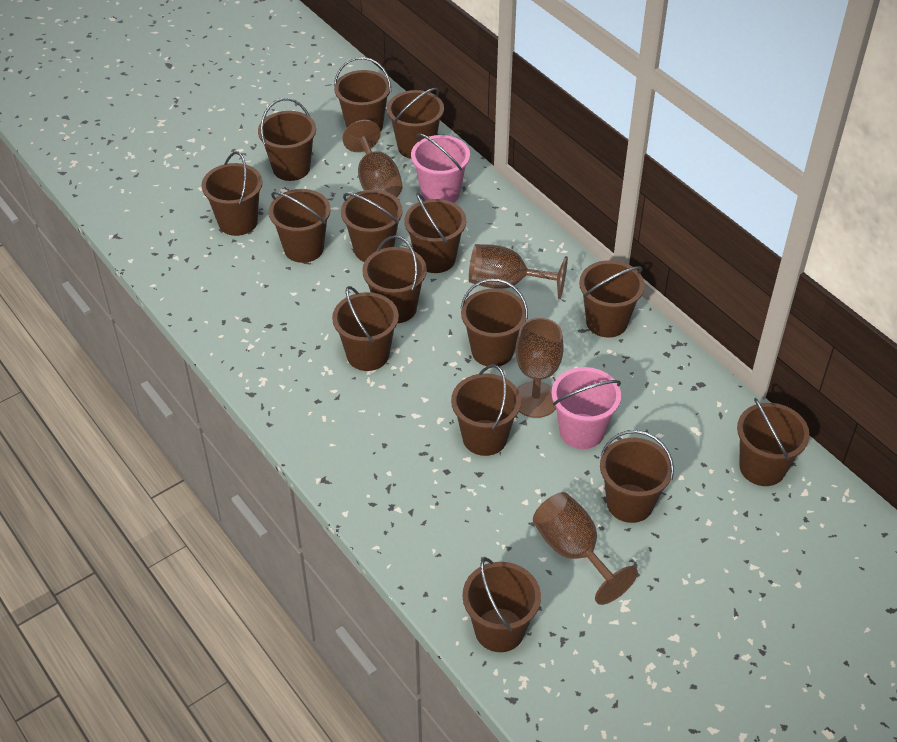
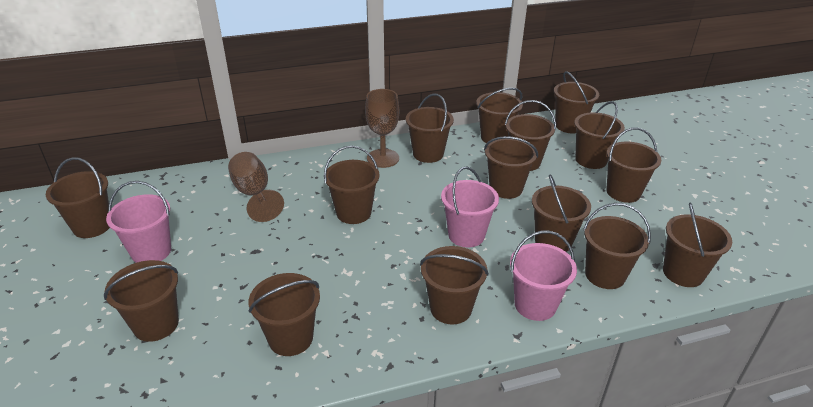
brown goblet: [342,120,403,198] [469,244,568,299] [516,318,564,418] [533,492,638,605] = 4 -> [228,152,284,222] [365,89,399,168] = 2
pink bucket: [411,133,470,203] [551,367,621,449] = 2 -> [106,181,171,263] [441,167,499,247] [510,231,577,321] = 3

